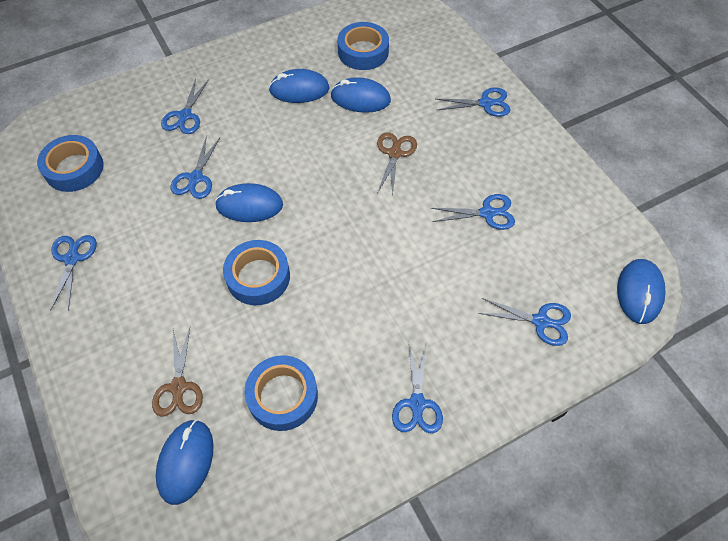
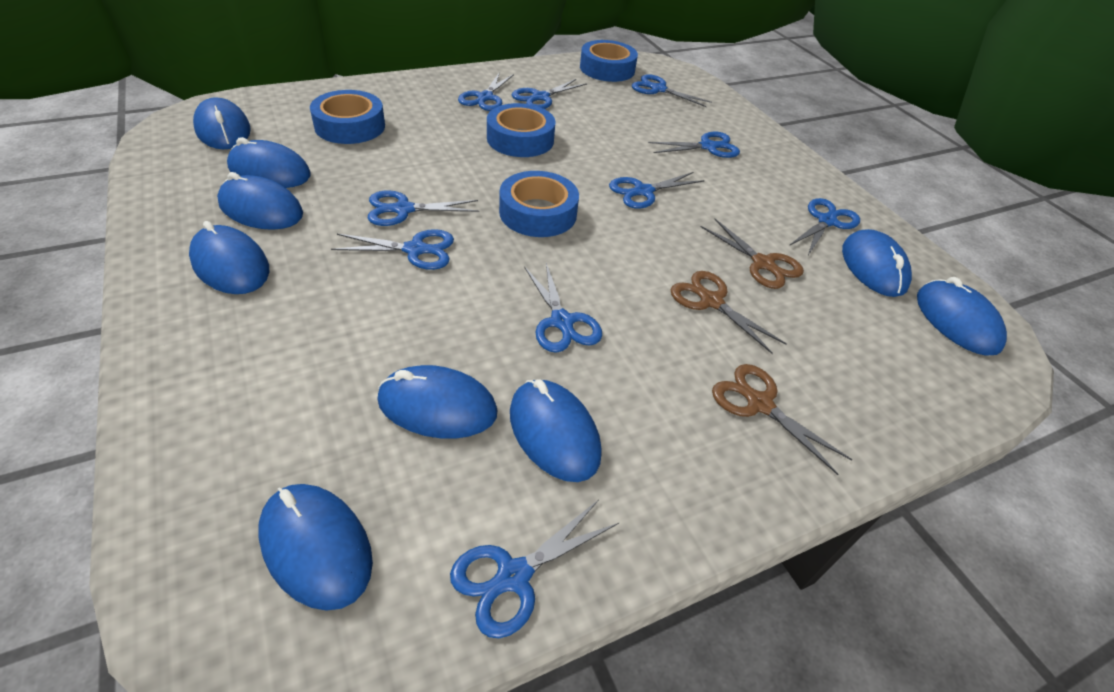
blue mouse: [156,419,214,505] [215,183,283,222] [269,69,330,103] [331,77,391,113] [617,259,666,324] = 5 -> [189,221,269,294] [193,97,251,149] [217,172,303,230] [227,137,311,188] [258,484,373,611] [377,365,497,439] [510,379,602,482] [842,229,912,297] [917,277,1007,356] = 9
blue scissors: [50,235,97,311] [161,78,209,134] [171,135,220,199] [392,345,443,433] [431,194,515,230] [436,88,511,117] [478,298,571,346] = 7 -> [331,229,454,270] [368,190,479,226] [450,500,619,638] [458,72,514,111] [512,79,587,109] [524,263,602,353] [609,172,705,209] [632,74,712,107] [648,132,740,158] [789,198,860,255] = 10
brown scissors: [152,328,203,417] [377,132,417,196] = 2 -> [671,271,787,354] [701,219,804,289] [712,364,853,475] = 3

